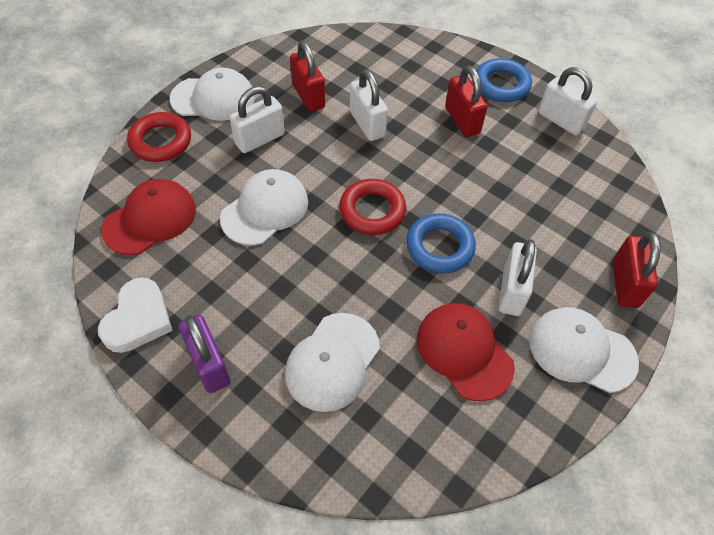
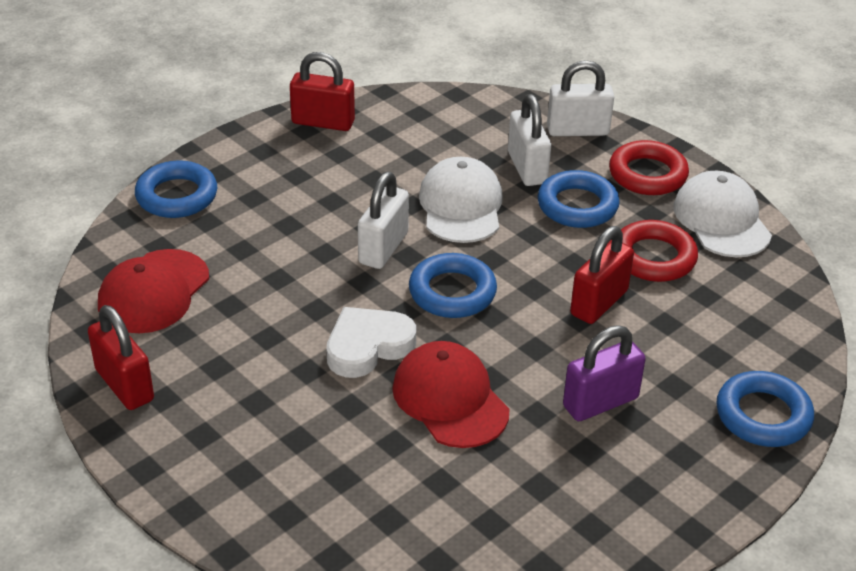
blue ring: [406,213,476,274] [476,58,532,102] = 2 -> [135,160,217,218] [409,253,497,318] [537,170,620,228] [716,371,814,447] = 4
white cap: [170,68,255,121] [220,169,308,246] [285,313,380,412] [529,307,639,393] = 4 -> [419,157,503,243] [674,171,772,257] = 2
white padlock: [230,86,285,153] [350,69,388,141] [499,239,537,316] [538,67,597,135] = 4 -> [358,172,409,269] [508,94,551,186] [547,60,614,136] = 3

